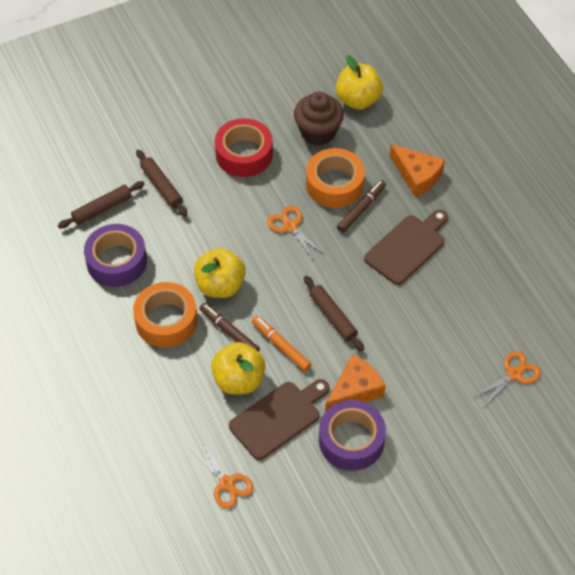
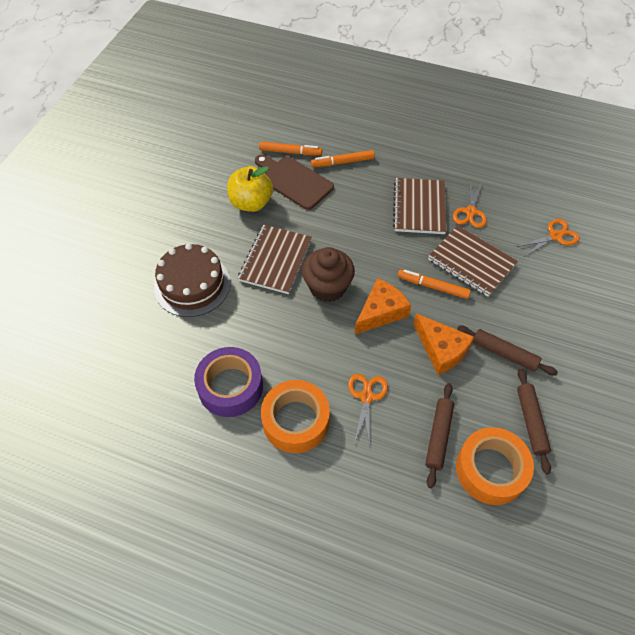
brown cake: none = 0 -> [154,243,230,317] = 1
brown cutting board: [229,379,329,460] [364,210,448,285] = 2 -> [255,154,334,210] = 1
brown marker: [199,303,260,352] [337,180,386,233] = 2 -> none = 0
brown notebook: none = 0 -> [238,225,312,294] [393,178,447,234] [428,225,518,297] = 3
orange marker: [252,316,311,371] = 1 -> [259,141,322,156] [311,150,375,167] [398,269,471,299] = 3
purple tape: [84,224,147,287] [319,400,386,471] = 2 -> [194,347,263,417] = 1
red tape: [215,118,273,177] = 1 -> none = 0
yellow apple: [194,248,246,298] [211,342,265,394] [336,55,383,110] = 3 -> [227,166,273,212] = 1

